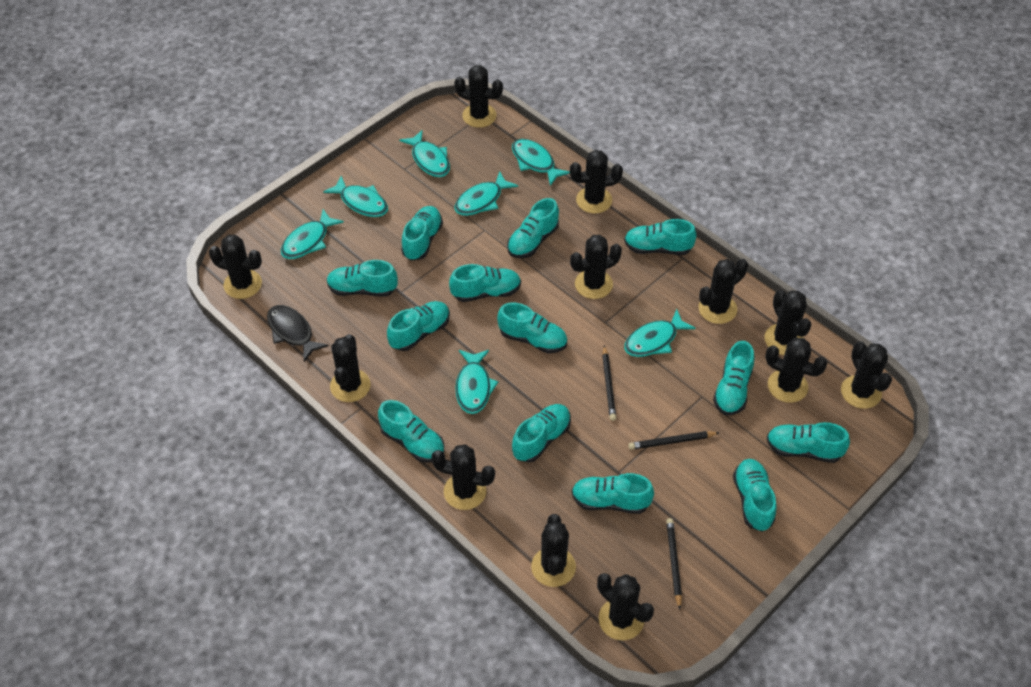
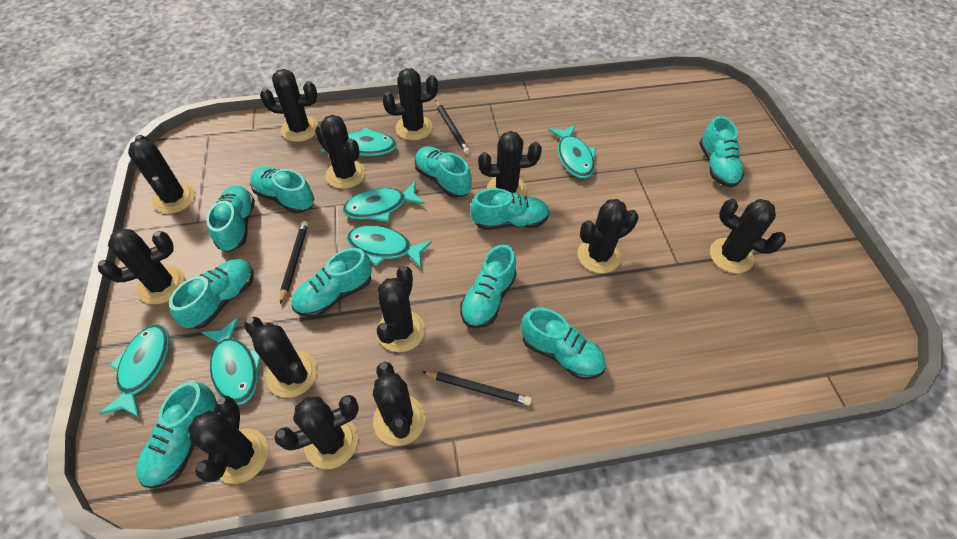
black cactus: [209,234,262,299] [330,334,371,402] [431,444,495,510] [454,65,503,128] [531,514,576,587] [570,150,623,213] [570,235,622,299] [597,573,654,640] [699,259,748,324] [764,290,811,355] [765,338,827,403] [841,341,892,409] = 12 -> [98,229,185,304] [128,135,195,214] [188,396,268,484] [244,317,317,398] [260,69,318,142] [274,395,359,469] [315,115,366,189] [373,362,426,446] [377,266,425,352] [382,68,438,141] [478,131,542,196] [577,199,638,273] [710,199,786,273] = 13
black fish: [267,305,329,362] = 1 -> none = 0
turquoise fish: [281,209,344,259] [323,176,388,217] [399,130,450,177] [455,171,518,216] [455,350,498,414] [512,139,570,186] [624,309,696,357] = 7 -> [99,324,169,418] [201,317,261,405] [321,127,397,156] [342,181,425,222] [347,225,432,268] [549,125,596,179] = 6
turquoise shoe: [327,260,398,296] [378,400,444,463] [387,301,450,351] [401,206,443,260] [449,264,521,302] [497,302,567,353] [507,198,559,258] [512,404,571,462] [572,473,654,514] [624,219,697,255] [713,341,754,415] [733,459,777,531] [767,422,850,463] = 13 -> [136,381,219,488] [169,259,253,329] [206,185,255,252] [250,167,314,214] [292,248,372,317] [415,146,472,198] [460,244,517,328] [470,188,550,230] [521,307,606,379] [699,116,744,188] = 10

